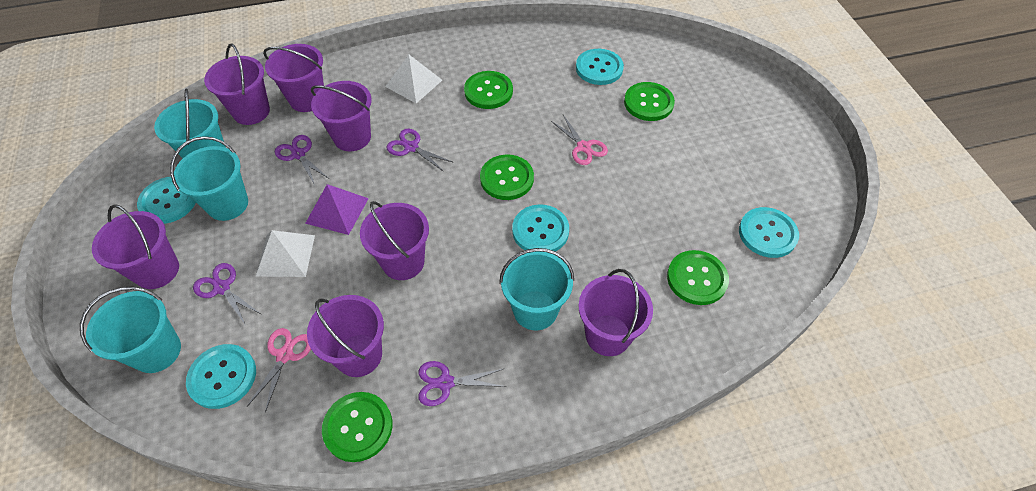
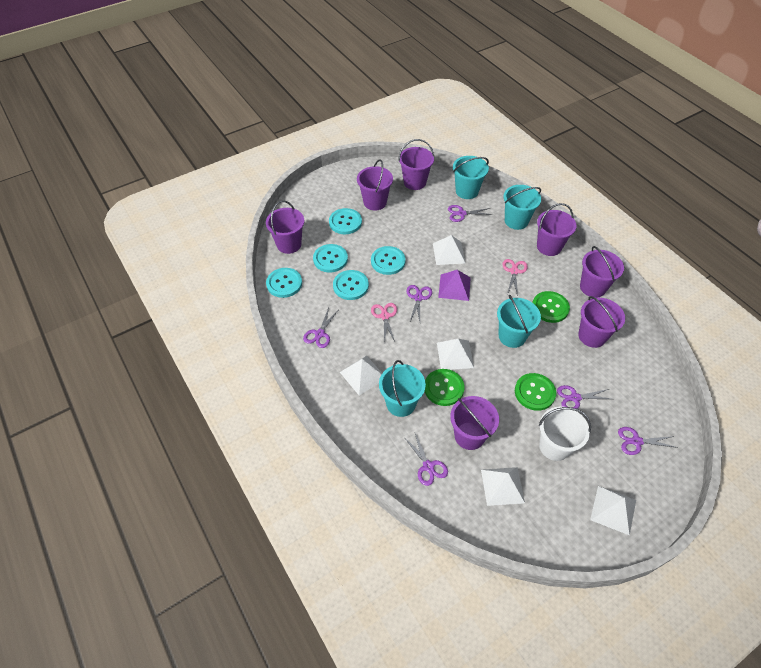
green button: [322,392,392,462] [464,71,513,109] [480,155,534,200] [624,82,675,121] [667,250,729,305] = 5 -> [425,369,465,406] [515,373,556,411] [532,291,570,323] = 3
purple scissors: [193,263,261,324] [275,135,328,185] [386,129,452,172] [419,361,506,406] = 4 -> [303,308,338,348] [404,433,448,486] [407,285,432,323] [448,205,492,222] [557,385,611,409] [618,427,678,455] = 6
white bucket: none = 0 -> [539,406,591,461] = 1
white pyramid: [255,230,315,277] [385,55,442,103] = 2 -> [340,356,382,395] [433,235,465,265] [437,339,474,370] [481,467,525,506] [590,486,636,536] = 5

